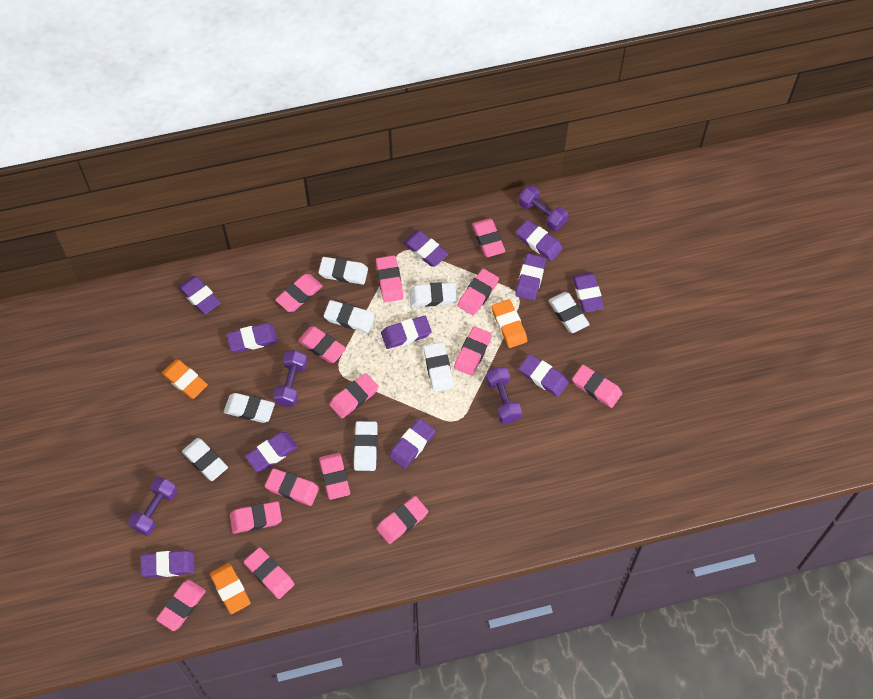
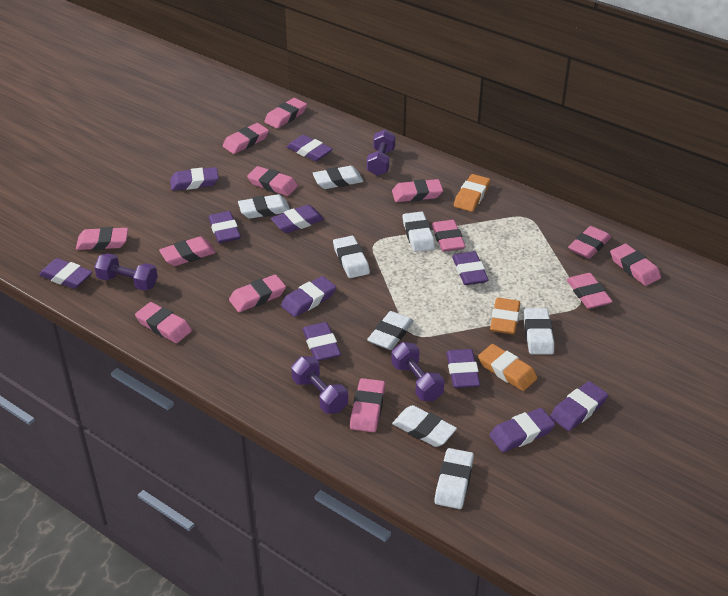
pink eraser: [156,580,206,631] [230,501,282,534] [244,547,295,599] [265,468,319,506] [275,274,323,312] [298,326,346,363] [319,453,350,500] [329,373,379,419] [376,256,403,302] [376,496,428,544] [454,326,492,376] [458,269,499,315] [472,218,505,257] [572,365,622,408] = 14 -> [76,227,128,250] [135,302,192,343] [159,237,216,266] [223,123,269,154] [229,274,286,312] [247,166,298,196] [264,98,307,129] [350,378,385,432] [392,179,443,202] [432,220,466,252] [567,273,613,309] [568,226,611,259] [610,244,661,286] = 13

